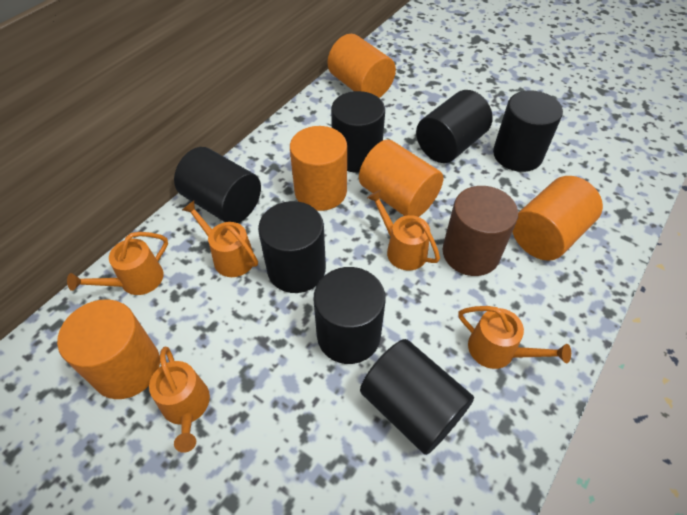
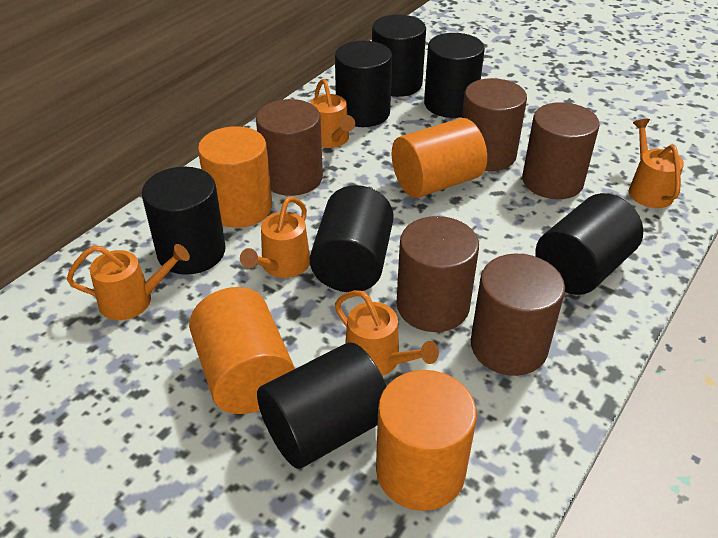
brown cylinder: [443,186,518,276] = 1 -> [256,99,323,196] [396,216,479,332] [462,78,527,171] [471,254,565,376] [522,102,600,199] = 5
orange cylinder: [57,299,160,399] [290,126,347,211] [328,34,396,98] [359,140,443,217] [513,176,603,261] = 5 -> [189,287,295,414] [198,126,272,228] [376,370,477,511] [392,118,487,198] = 4

